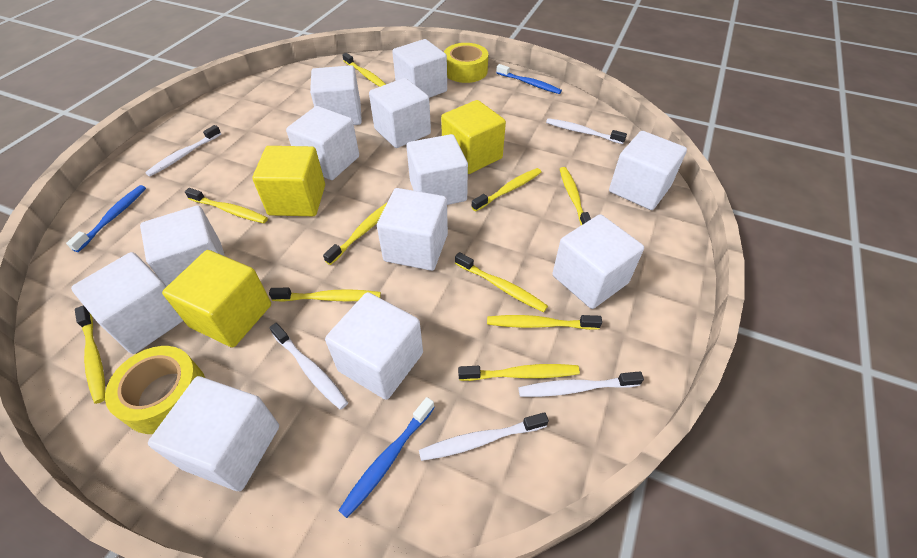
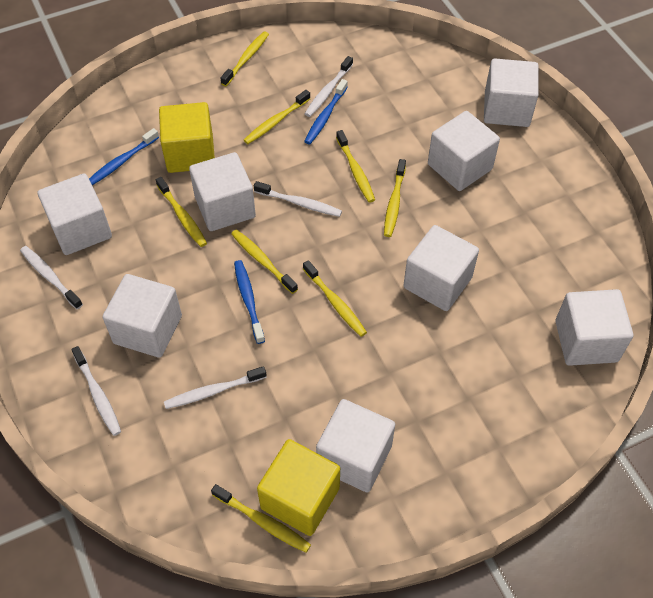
white cube: [71,252,183,354] [140,205,225,287] [148,376,279,491] [286,106,359,180] [310,65,362,125] [325,292,423,400] [369,78,431,148] [377,188,448,271] [392,39,447,98] [406,134,468,205] [553,214,644,309] [609,131,687,210] = 12 -> [38,174,112,255] [102,274,182,358] [189,152,256,231] [316,399,395,492] [403,225,479,311] [428,111,500,191] [484,58,539,127] [555,289,633,366] = 8
yellow cube: [162,250,271,348] [252,146,325,216] [441,100,506,174] = 3 -> [159,102,215,173] [257,439,340,536] = 2
yellow tape: [105,346,205,434] [444,43,488,83] = 2 -> none = 0
yellow toothbrush: [75,306,105,404] [185,188,268,223] [269,288,381,302] [323,203,387,265] [342,53,386,87] [455,252,548,312] [458,364,580,381] [472,168,541,211] [487,315,602,330] [560,167,591,225] = 10 -> [156,177,207,247] [211,484,311,553] [221,31,269,86] [231,229,298,294] [244,90,310,144] [303,260,367,337] [336,130,375,203] [384,159,406,237] = 8

